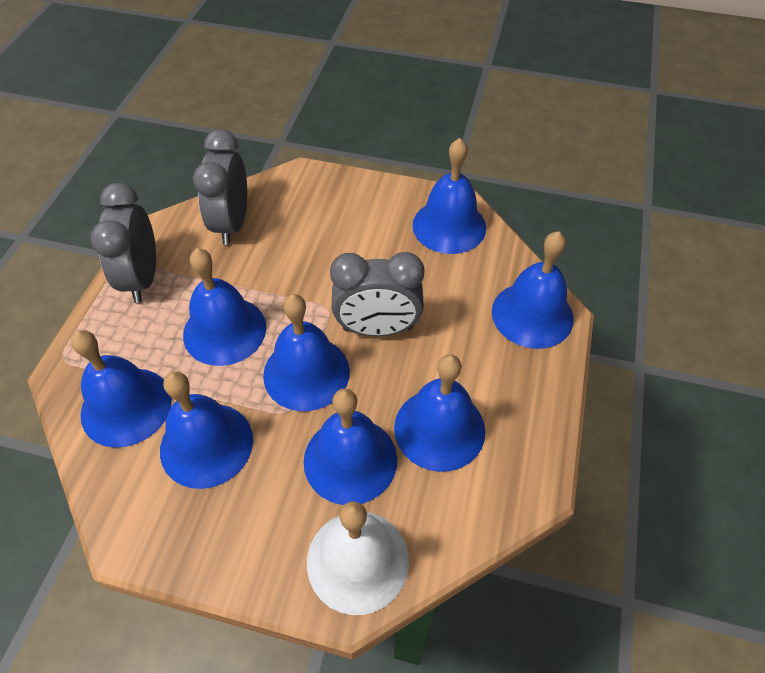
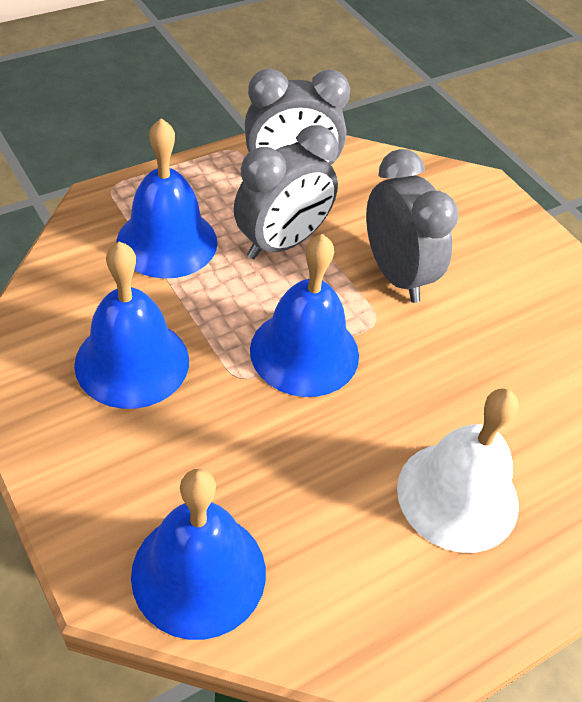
blue bell: [71,330,172,448] [160,372,253,489] [183,248,266,366] [263,294,350,411] [304,388,397,505] [394,354,485,472] [413,138,486,254] [492,231,574,349] = 8 -> [74,242,189,409] [116,118,217,279] [131,469,266,640] [250,234,359,397] = 4

